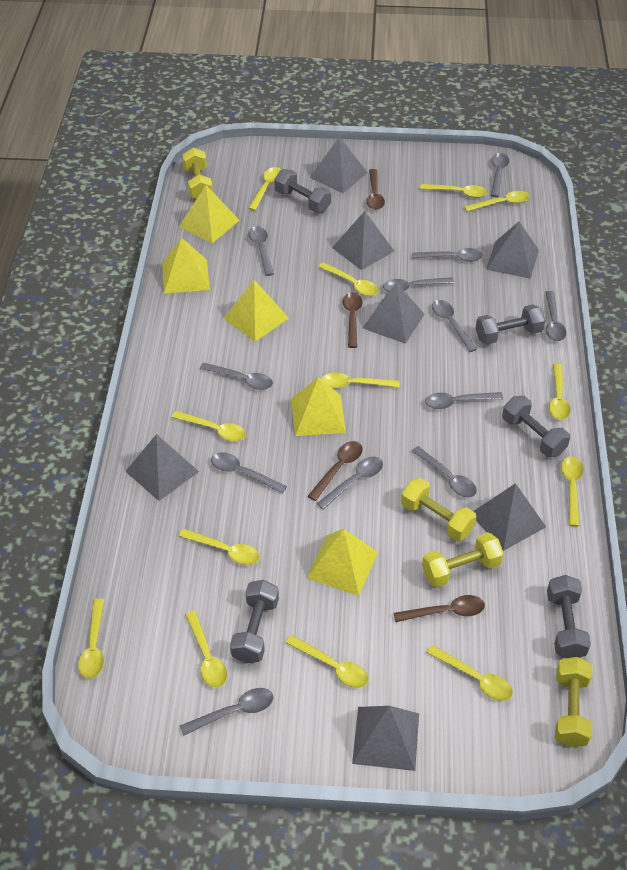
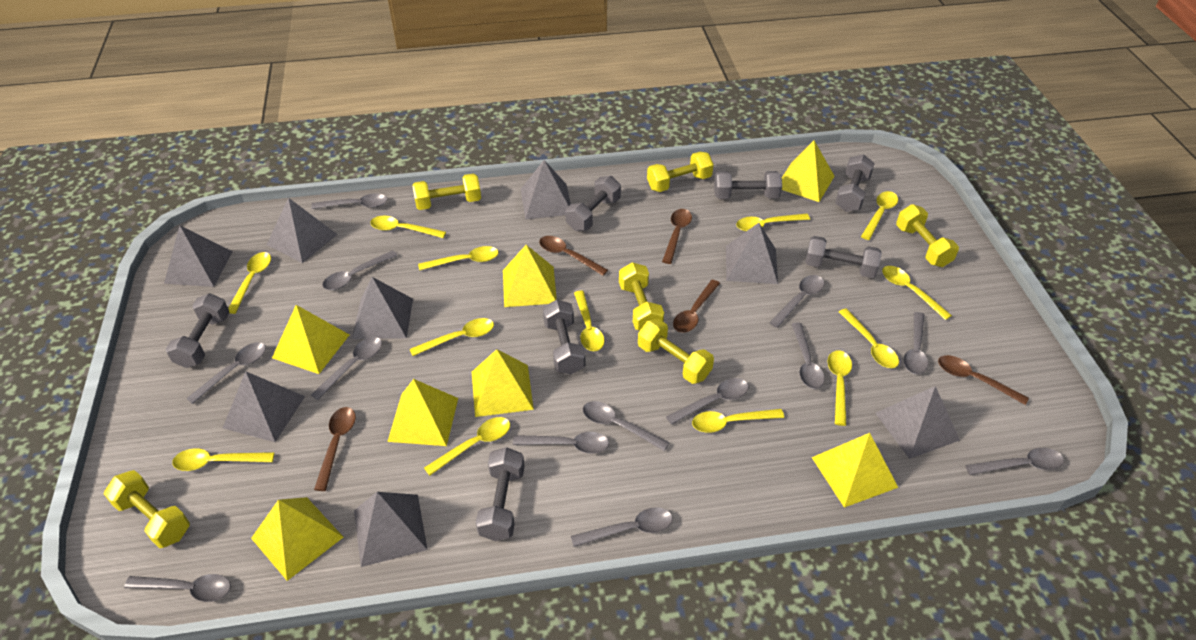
brown spoon: [308,441,363,501] [343,292,363,348] [366,169,385,210] [394,595,485,622] = 4 -> [314,407,356,491] [539,236,608,276] [662,209,692,264] [673,280,720,333] [938,355,1029,405] = 5
grey dumbbell: [230,580,279,663] [274,169,331,213] [476,304,545,344] [502,396,570,457] [547,575,591,658] = 5 -> [166,293,230,368] [476,447,525,541] [543,300,586,374] [565,176,621,231] [714,171,782,199] [805,236,882,278] [835,154,875,212] = 7
grey pyramid: [125,434,199,501] [310,137,368,193] [332,211,394,270] [352,706,419,771] [363,283,425,344] [473,483,546,551] [486,221,539,279] = 7 -> [164,225,233,287] [223,371,305,442] [267,198,338,263] [352,277,413,339] [354,492,428,567] [521,160,571,219] [726,223,778,284] [875,386,960,459] = 8
grey spoon: [180,688,274,736] [200,363,273,390] [211,452,287,493] [248,226,274,276] [316,457,383,510] [383,277,454,292] [412,248,483,262] [412,446,477,498] [425,392,503,409] [432,300,477,352] [491,153,509,197] [545,291,566,341] = 12 -> [124,574,231,602] [186,342,266,404] [311,193,388,209] [311,337,382,400] [322,250,397,290] [513,432,609,454] [571,507,673,547] [583,401,669,451] [666,378,748,425] [769,275,824,328] [792,323,825,389] [903,312,928,374] [965,448,1064,475] = 13
yellow dumbbell: [183,148,213,199] [401,478,477,541] [422,532,504,587] [555,657,592,747] = 4 -> [104,470,190,548] [412,173,481,210] [619,262,664,331] [638,319,714,384] [647,152,714,192] [896,204,959,267] = 6
yellow pyramid: [162,238,210,294] [179,185,240,243] [223,280,289,342] [291,377,346,436] [306,529,378,596] = 5 -> [251,497,343,581] [272,305,349,374] [387,379,458,446] [472,349,534,417] [503,245,557,307] [782,141,835,202] [811,433,898,508] = 7

